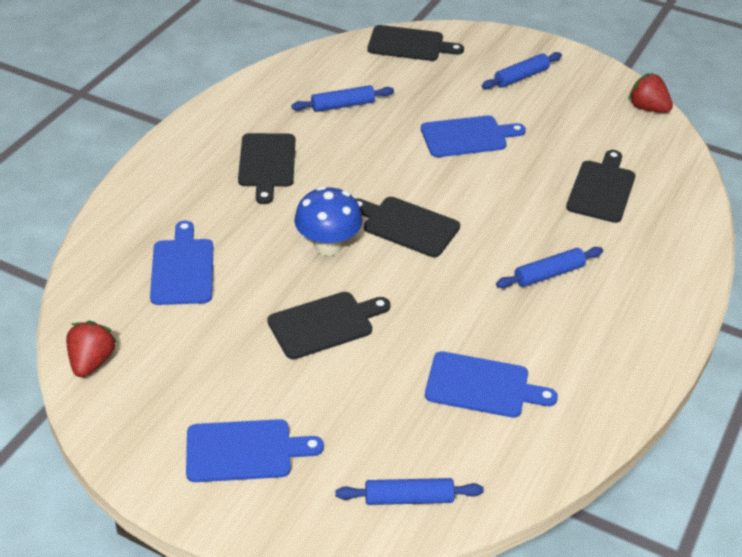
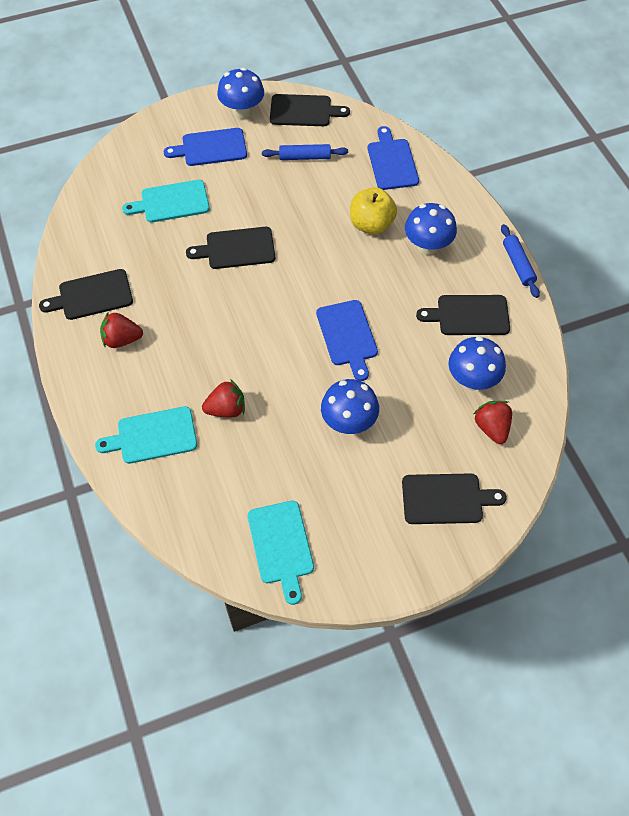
blue cutting board: [150,221,213,305] [186,419,324,482] [421,116,526,157] [425,351,558,418] = 4 -> [164,128,247,166] [316,300,378,381] [368,126,419,190] = 3
blue mushroom: [294,186,363,256] = 1 -> [217,68,264,119] [321,379,379,434] [405,203,457,255] [449,336,506,390] = 4
blue rolling pin: [291,85,394,112] [335,478,484,505] [482,52,562,89] [496,247,603,288] = 4 -> [262,144,348,160] [501,224,540,298] = 2
red strawberry: [66,321,117,377] [628,73,673,113] = 2 -> [100,311,143,348] [202,379,245,418] [474,401,512,444] = 3
turquoise cutting board: none = 0 -> [95,406,197,464] [122,180,210,223] [248,501,314,605] = 3
yellow apple: none = 0 -> [350,187,397,234] = 1

